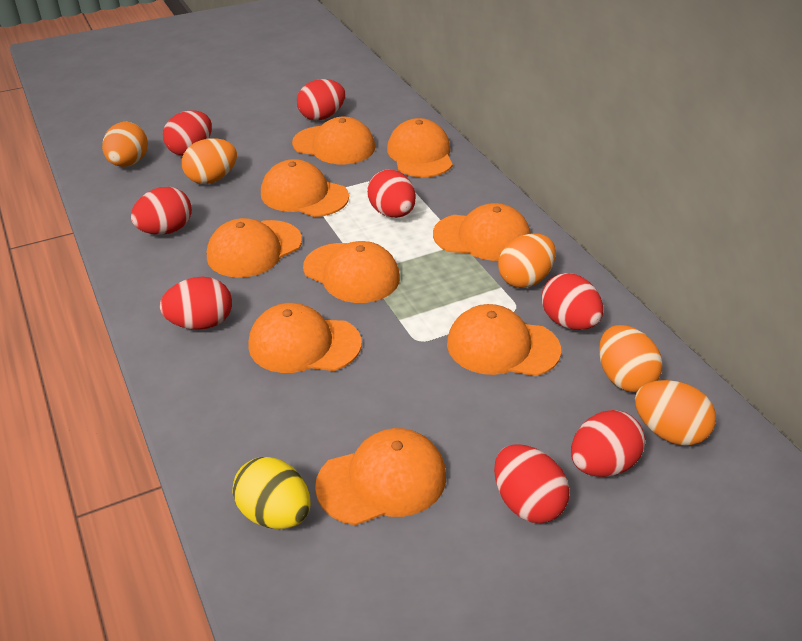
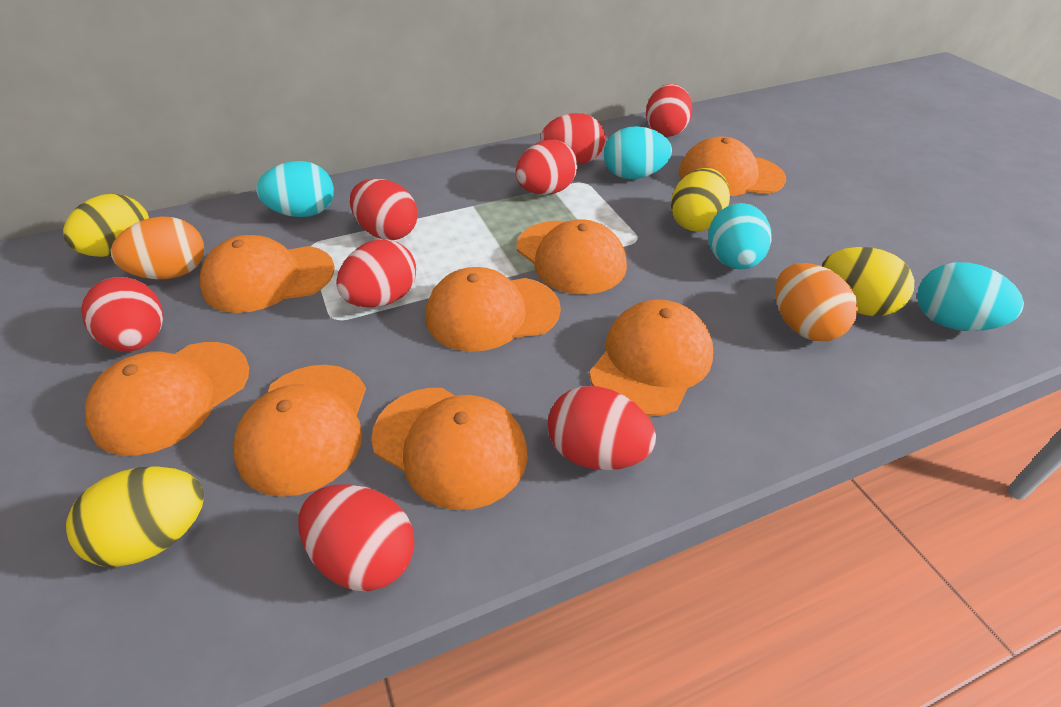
orange cap: [207,218,302,278] [248,303,362,373] [261,159,349,217] [292,117,375,164] [303,241,400,303] [315,428,446,525] [387,118,453,177] [433,203,531,261] [447,304,561,376] = 9 -> [85,342,249,456] [200,235,335,313] [233,365,366,497] [371,388,528,510] [426,267,561,352] [517,219,627,294] [589,299,713,417] [679,136,786,196] = 8
orange egg: [102,122,148,167] [182,138,237,184] [498,234,556,288] [599,325,662,392] [635,380,716,445] = 5 -> [111,216,204,279] [775,263,858,341] = 2
turquoise egg: none = 0 -> [256,161,334,217] [604,126,672,179] [708,203,772,269] [917,262,1024,331] = 4
yellow egg: [233,457,310,529] = 1 -> [63,194,149,257] [66,466,204,567] [671,168,730,232] [822,247,914,316] = 4

